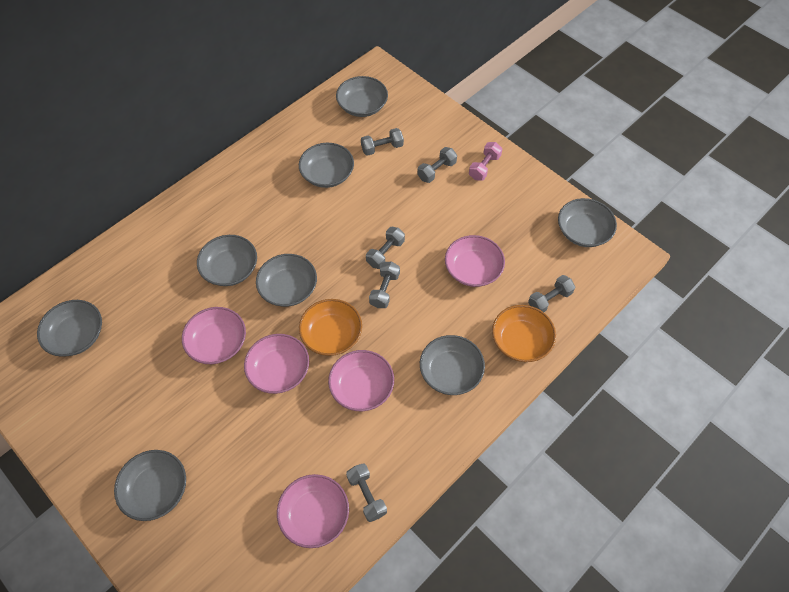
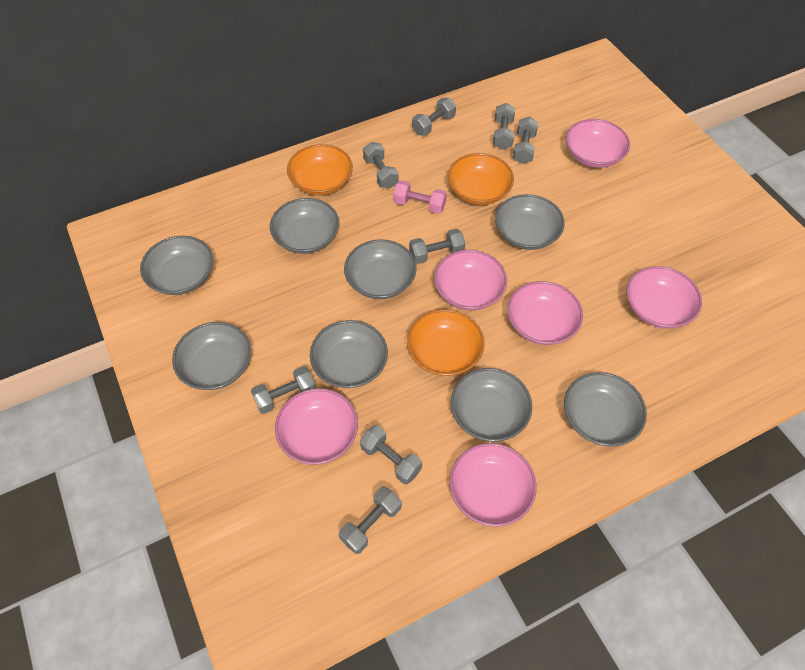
grey dumbbell: [346,463,387,522] [361,128,404,156] [366,227,405,269] [369,262,400,308] [417,147,457,183] [528,275,575,312] = 6 -> [251,366,316,414] [339,486,401,554] [360,425,422,484] [363,142,399,188] [409,229,465,264] [412,98,456,136] [493,103,515,150] [513,117,538,164] = 8
orange bowl: [299,299,362,356] [492,305,556,362] = 2 -> [287,144,353,195] [407,309,485,376] [448,153,514,205] = 3
pink bowl: [182,307,246,364] [244,334,309,394] [277,474,349,548] [328,350,394,411] [445,235,505,287] = 5 -> [275,388,358,465] [434,250,507,310] [449,443,537,527] [507,281,583,345] [566,119,630,168] [626,266,702,329] = 6

